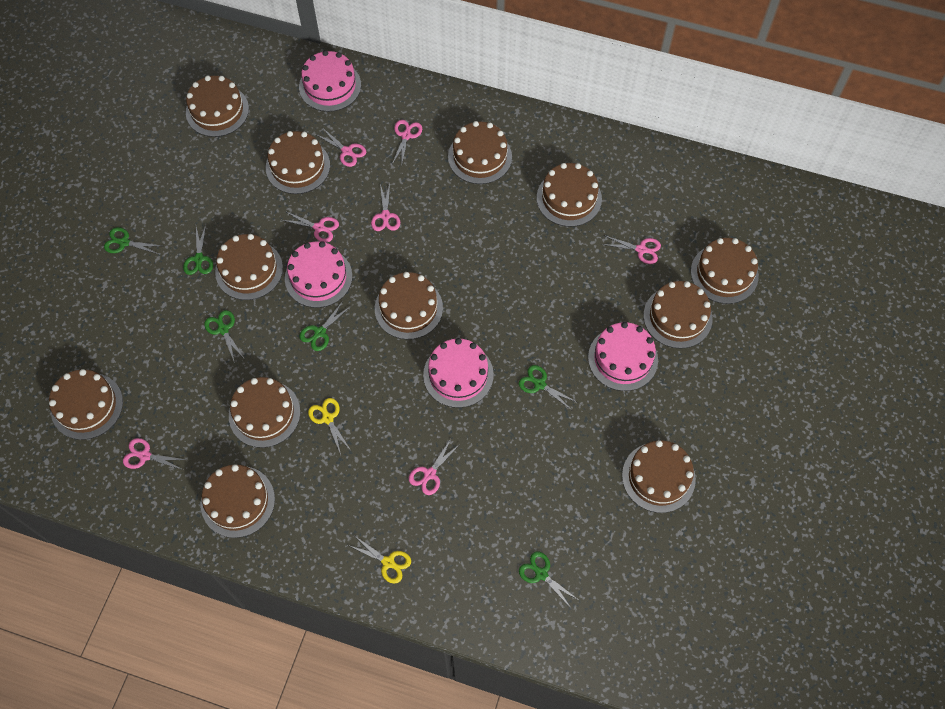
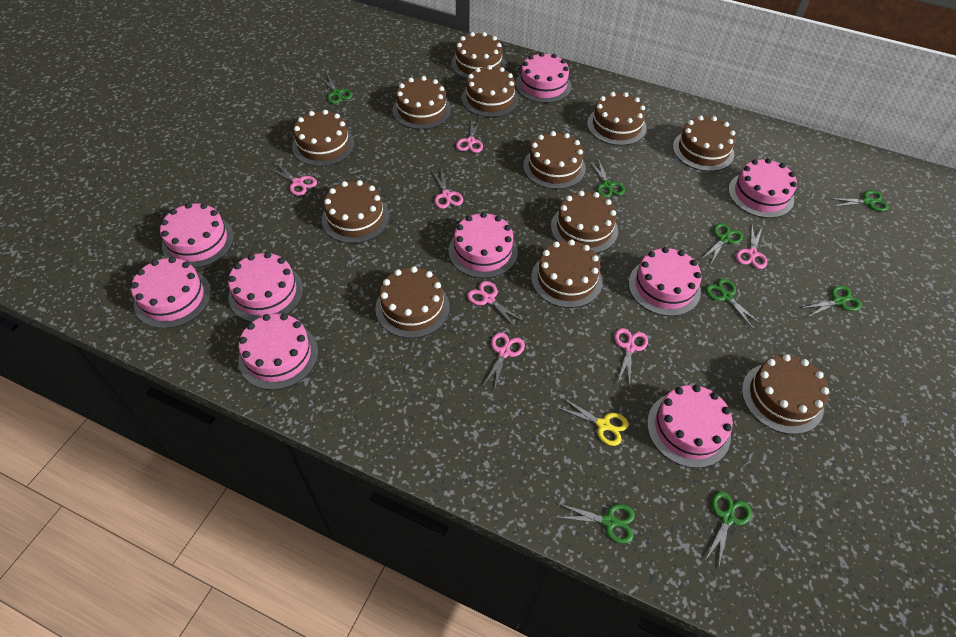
green scissors: [104,227,162,255] [183,225,213,275] [204,310,244,363] [300,301,351,351] [519,365,577,409] [519,552,580,609] = 6 -> [319,74,353,104] [556,503,635,544] [589,158,625,198] [702,223,743,264] [705,278,761,328] [705,491,752,569] [802,285,862,317] [830,190,889,211] = 8
pink cake: [285,241,352,308] [299,50,361,112] [423,338,494,408] [588,322,658,391] = 4 -> [131,257,211,329] [160,203,234,268] [228,252,303,322] [238,313,318,390] [449,212,518,278] [516,52,572,103] [629,247,701,316] [647,385,733,468] [729,158,797,218] = 9
yellow scissors: [308,398,352,455] [348,536,411,584] = 2 -> [556,397,629,446] = 1

